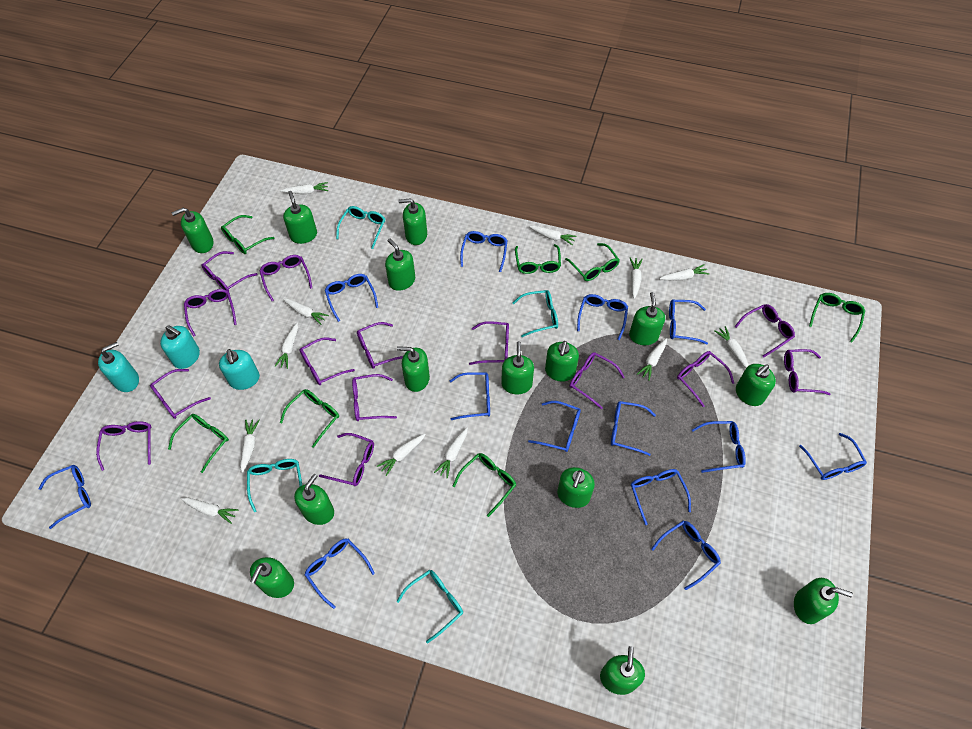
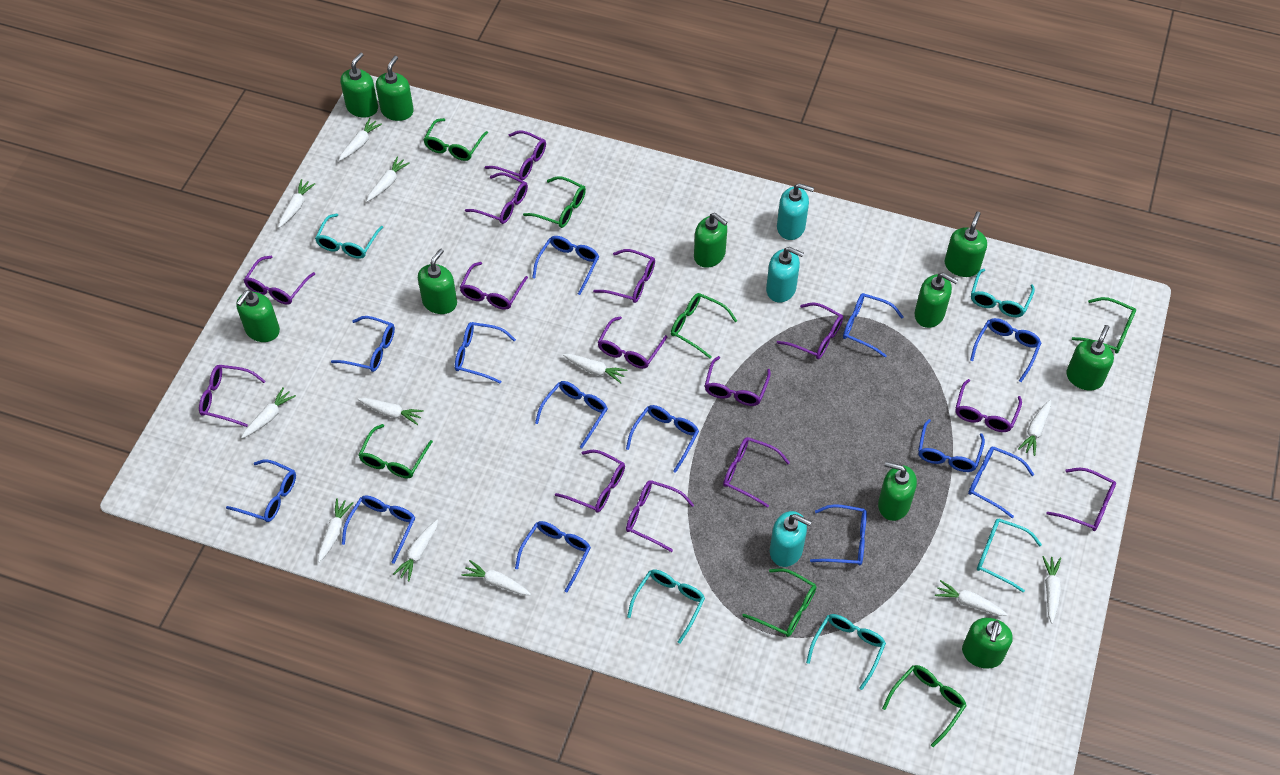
green soap dispenser: [171,208,214,253] [250,557,294,598] [283,191,317,244] [294,474,334,525] [385,238,415,291] [397,346,430,392] [398,198,427,245] [501,341,534,394] [545,341,579,382] [557,467,595,508] [600,646,645,695] [629,292,665,345] [736,364,776,406] [794,578,853,624] = 14 -> [236,290,280,342] [340,52,378,117] [376,56,414,121] [418,249,457,314] [694,213,728,268] [878,462,917,521] [915,273,958,328] [945,211,987,277] [962,618,1013,669] [1066,325,1114,390] = 10
turquoise glasses: [247,459,302,512] [336,206,385,249] [396,570,463,643] [512,290,558,337] = 4 -> [315,214,383,259] [627,569,705,644] [806,614,886,690] [971,268,1035,317] [977,518,1042,592] = 5

